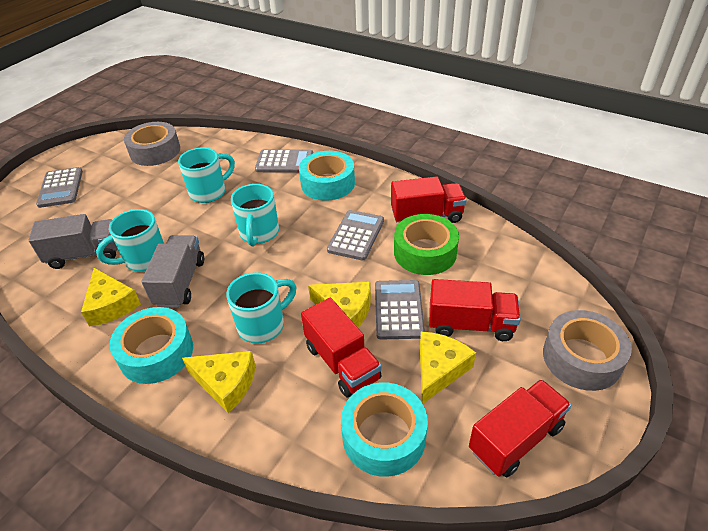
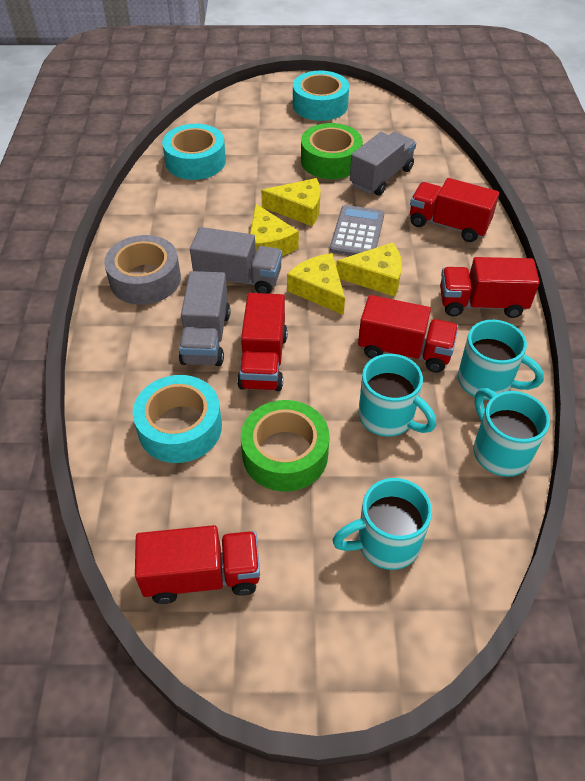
green tape: [394,214,459,275] = 1 -> [241,400,330,492] [301,123,363,179] = 2
grey calculator: [36,167,83,208] [255,149,313,173] [327,210,384,260] [375,280,425,339] = 4 -> [330,205,384,256] = 1
grey tape: [124,122,180,166] [543,310,632,391] = 2 -> [104,235,181,305] = 1
grey truck: [29,214,117,269] [141,235,204,308] = 2 -> [179,271,231,366] [190,227,282,294] [350,132,416,195] = 3
red truck: [301,298,382,397] [391,177,467,223] [429,279,521,341] [469,379,572,477] = 4 -> [135,525,260,604] [237,293,288,391] [358,295,458,373] [410,178,499,242] [440,257,540,318] = 5

